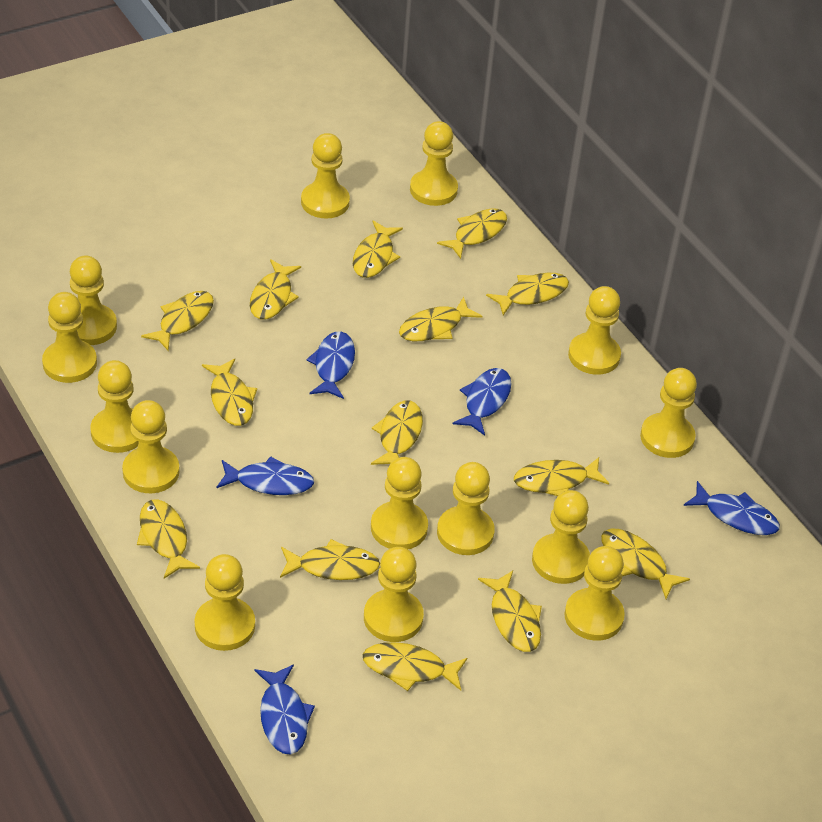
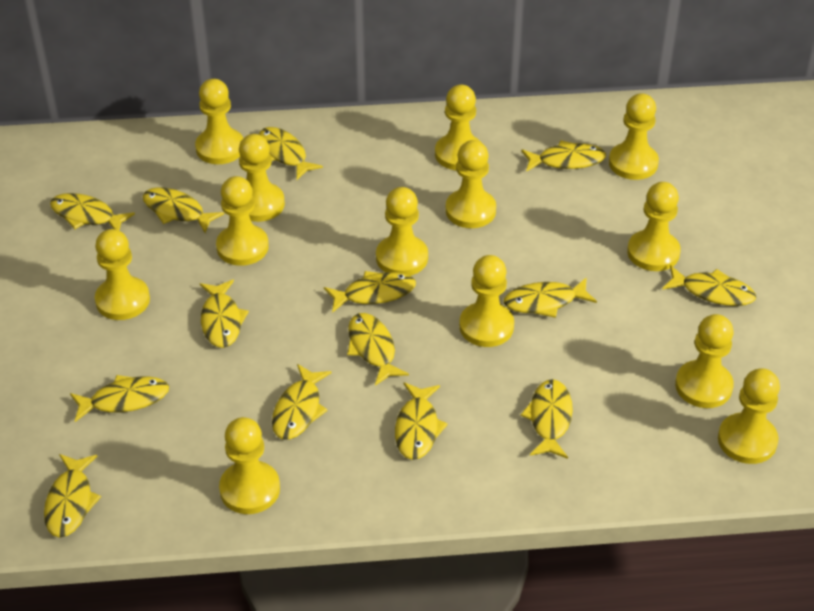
blue fish: [216,456,314,495] [255,664,315,755] [306,331,355,399] [453,368,511,436] [684,481,780,535] = 5 -> none = 0
yellow pawn: [42,292,97,383] [70,256,117,345] [90,360,139,453] [122,400,180,493] [195,554,255,651] [301,133,350,218] [364,547,424,642] [371,457,428,549] [410,121,458,206] [437,462,495,555] [532,490,590,584] [564,546,625,641] [568,286,621,375] [640,368,697,458] = 14 -> [95,229,150,320] [195,79,243,164] [216,176,269,266] [219,417,280,514] [239,134,285,222] [376,187,428,276] [435,85,481,170] [445,140,496,228] [459,255,514,347] [609,93,659,180] [627,182,681,271] [675,314,734,408] [718,368,780,464] = 13

